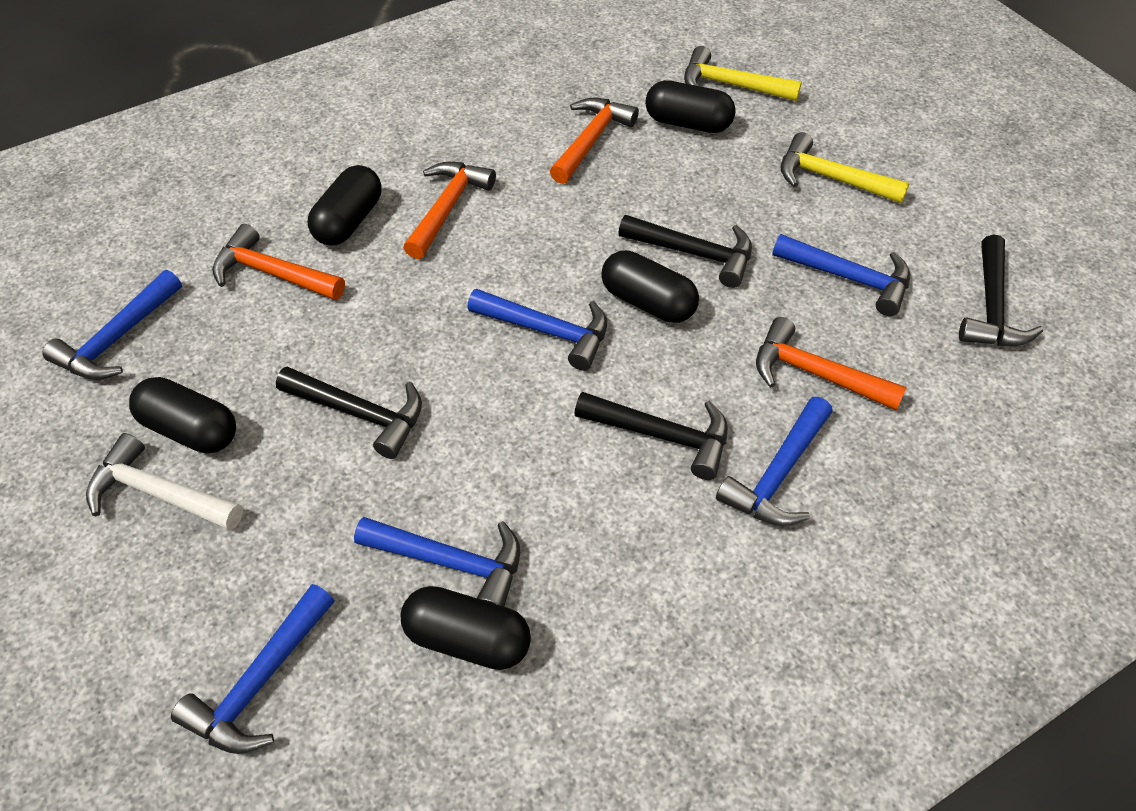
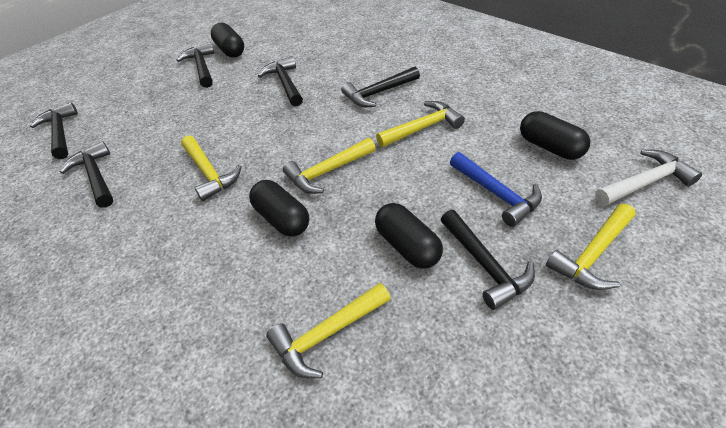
black capsule: [129,377,236,454] [308,165,382,246] [401,586,531,670] [601,250,699,323] [645,80,736,133] = 5 -> [211,22,244,58] [249,180,309,237] [375,203,443,269] [520,111,590,160] = 4
black hammer: [276,367,422,459] [574,392,728,480] [618,215,752,288] [959,235,1043,346] = 4 -> [30,102,78,159] [60,141,113,208] [177,42,214,88] [258,56,303,107] [341,67,420,107] [441,210,535,310] = 6
blue hammer: [42,270,182,380] [171,584,334,754] [354,517,520,606] [468,289,607,371] [716,397,833,526] [772,234,910,316] = 6 -> [450,152,542,227] = 1
orange hammer: [212,224,345,300] [403,162,496,259] [550,98,639,184] [756,317,907,411] = 4 -> none = 0
yellow hammer: [684,46,802,101] [781,132,910,203] = 2 -> [181,136,242,201] [266,283,391,378] [283,138,376,194] [376,101,465,147] [546,204,636,290] = 5

